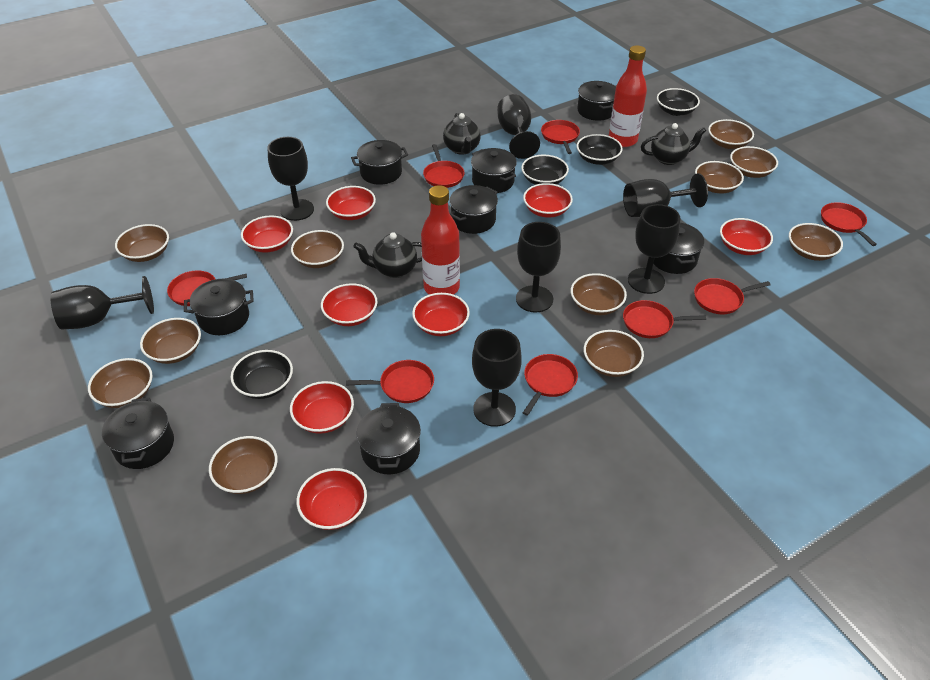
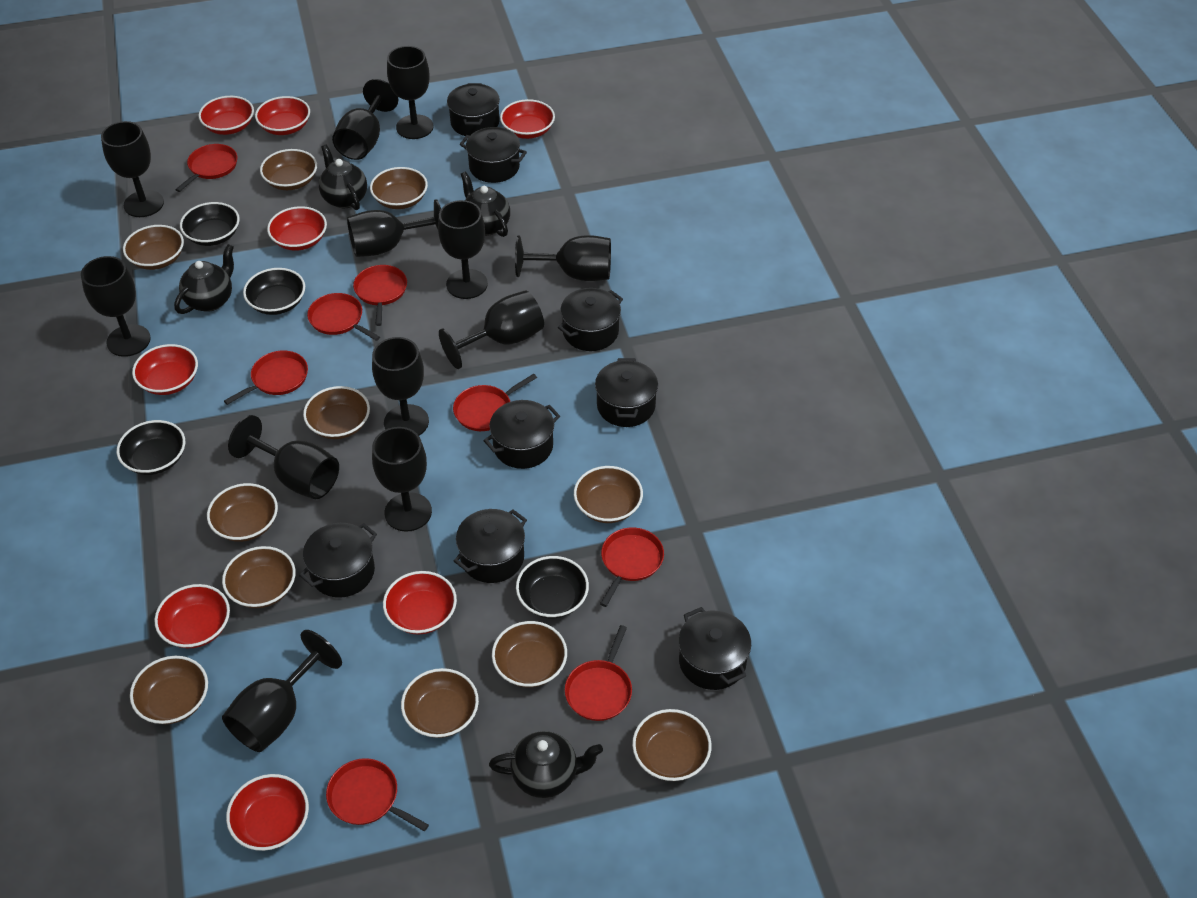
black goblet: [51,276,154,330] [267,137,314,221] [472,329,522,427] [497,94,540,159] [516,222,561,313] [623,173,708,217] [628,204,680,294] = 7 -> [81,256,151,357] [101,121,164,217] [222,630,342,752] [228,415,339,499] [332,79,399,160] [347,199,441,257] [372,337,429,436] [372,427,432,532] [387,46,433,139] [438,200,488,299] [439,291,544,369] [515,235,611,281] = 12
black teapot: [353,232,422,278] [443,113,481,155] [641,123,706,165] = 3 -> [174,244,234,314] [319,144,367,210] [461,171,510,237] [489,731,603,798] = 4
red bottle: [421,185,460,295] [609,45,647,147] = 2 -> none = 0

